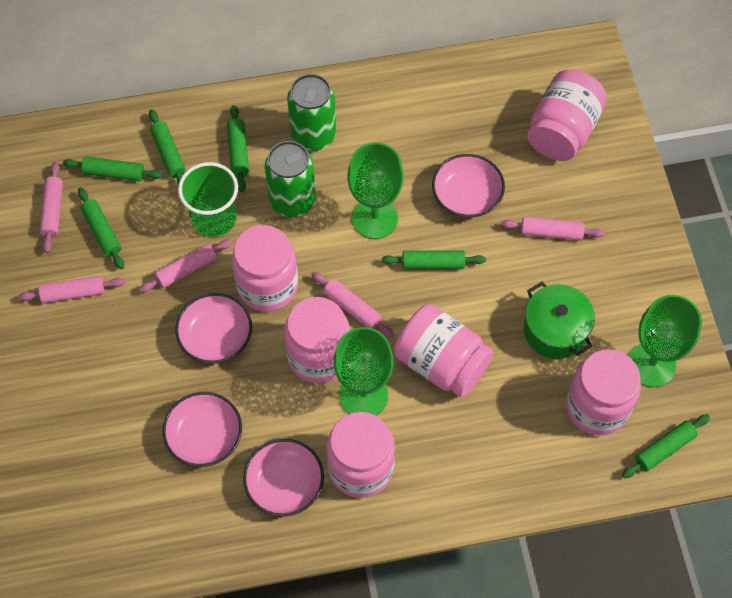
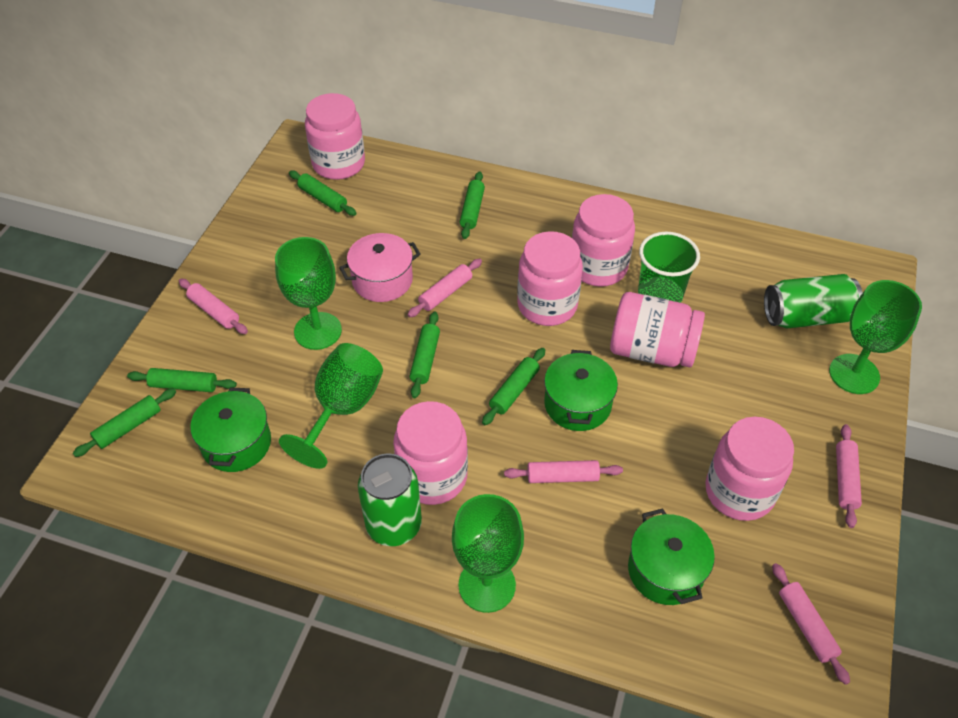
green goblet: [334,327,393,416] [347,142,404,239] [629,295,702,387] = 3 -> [275,237,342,350] [279,343,383,469] [452,494,524,613] [829,280,922,394] = 4
green pot: [524,282,595,359] = 1 -> [190,387,271,472] [544,350,618,431] [628,508,715,605] = 3
pink bowl: [162,392,242,467] [175,293,252,364] [243,439,324,517] [432,154,505,218] = 4 -> none = 0
pink pot: none = 0 -> [339,233,421,302] = 1

